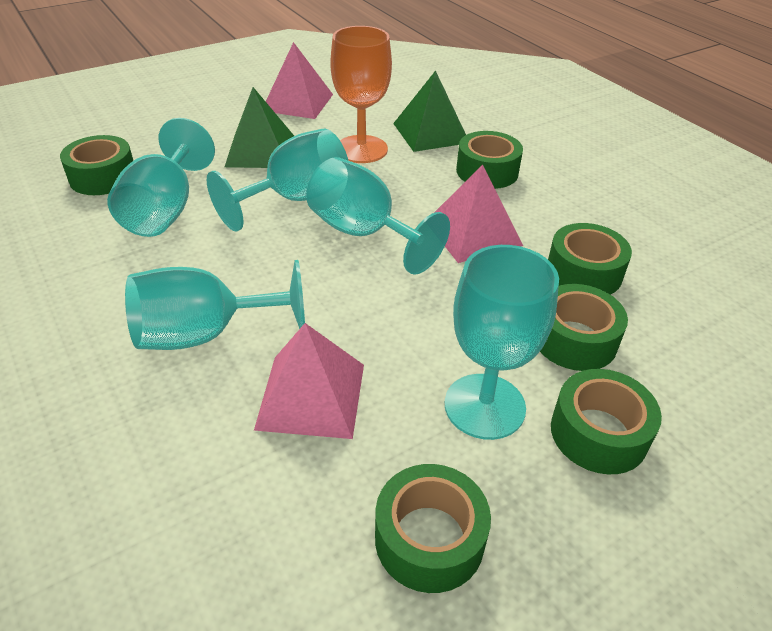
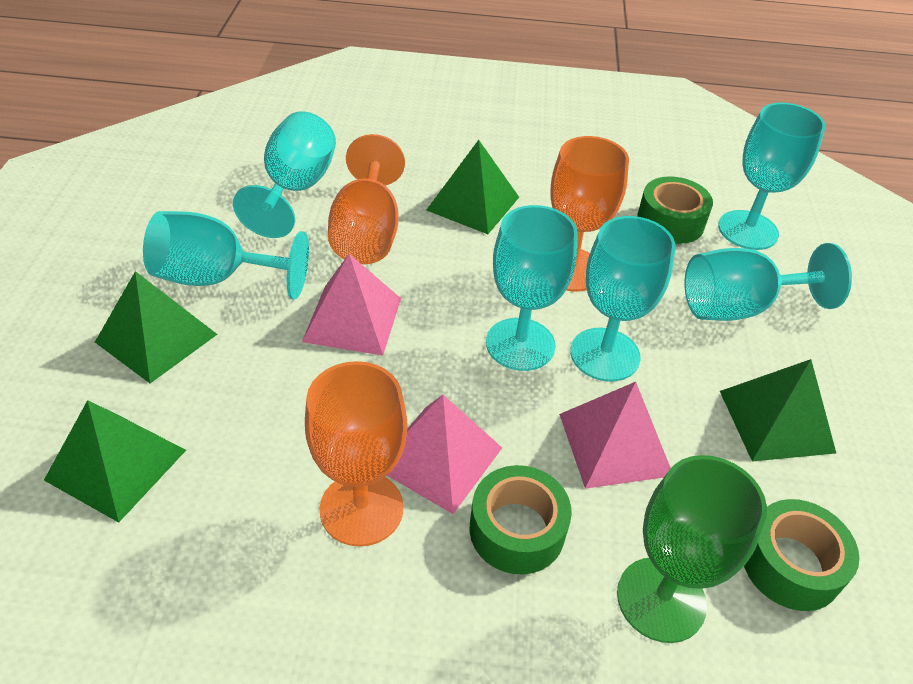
green goblet: none = 0 -> [617,455,767,643] = 1
green pyramid: [225,87,294,168] [393,71,466,152] = 2 -> [44,400,186,523] [95,271,217,383] [427,140,519,234] [720,359,836,462] = 4
green tape: [60,135,133,195] [375,464,491,593] [456,131,523,189] [540,284,628,371] [548,223,632,295] [551,369,662,474] = 6 -> [470,465,572,574] [637,176,713,244] [744,499,859,611] = 3
orange goblet: [330,26,392,163] = 1 -> [305,361,407,547] [328,134,405,264] [550,136,629,292] = 3
turquoise goblet: [107,118,215,237] [125,260,305,350] [207,128,348,232] [306,157,450,275] [445,245,559,440] = 5 -> [143,211,309,300] [233,111,336,238] [486,205,578,371] [570,216,676,382] [684,243,852,321] [718,103,826,250] = 6

